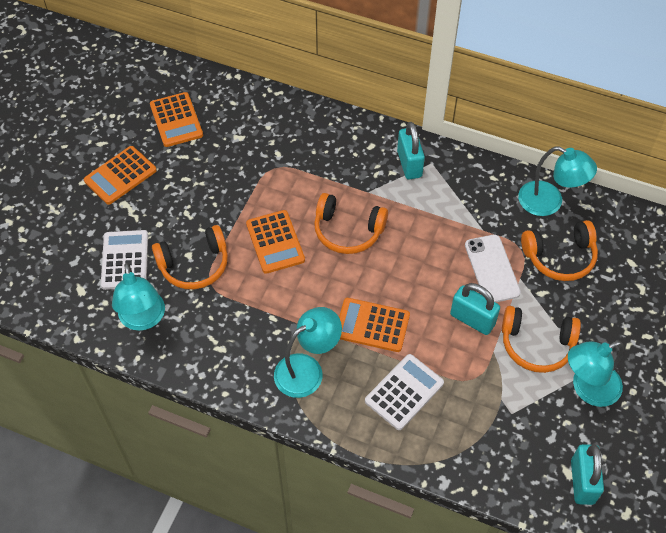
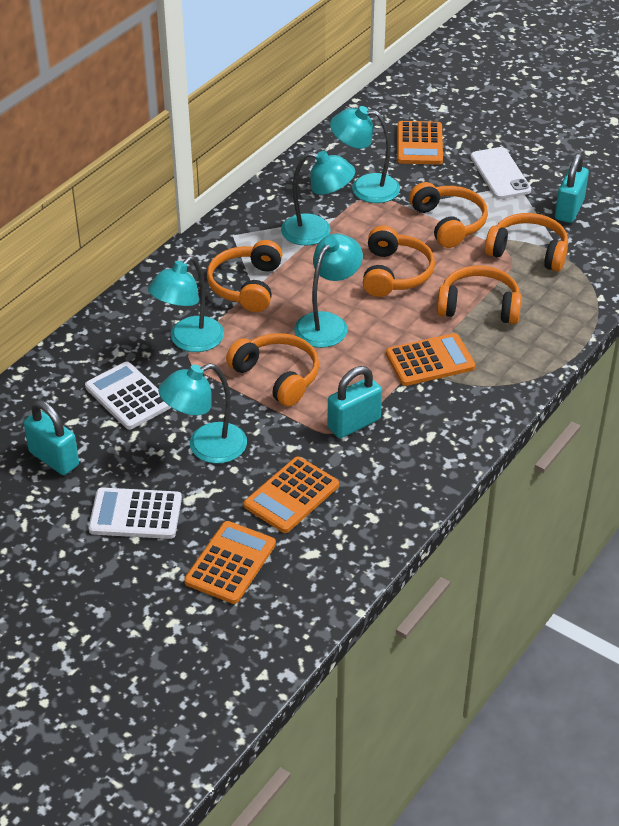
orange headphones: [152,225,228,289] [314,193,388,254] [502,306,581,373] [521,220,598,281] = 4 -> [207,240,283,312] [226,333,319,407] [363,225,435,297] [409,182,488,248] [437,266,522,324] [485,213,568,272] = 6
turquoise lamp: [112,263,165,331] [274,307,342,398] [518,146,597,216] [568,341,624,407] = 4 -> [148,256,224,352] [158,363,247,464] [281,151,355,246] [294,234,363,348] [330,106,400,203] = 5

